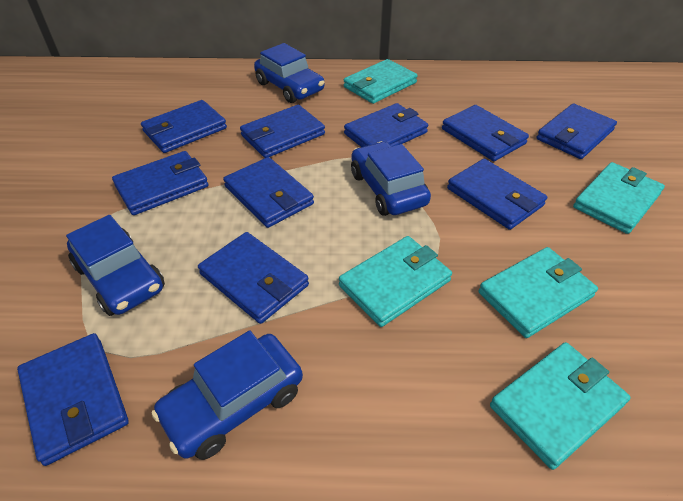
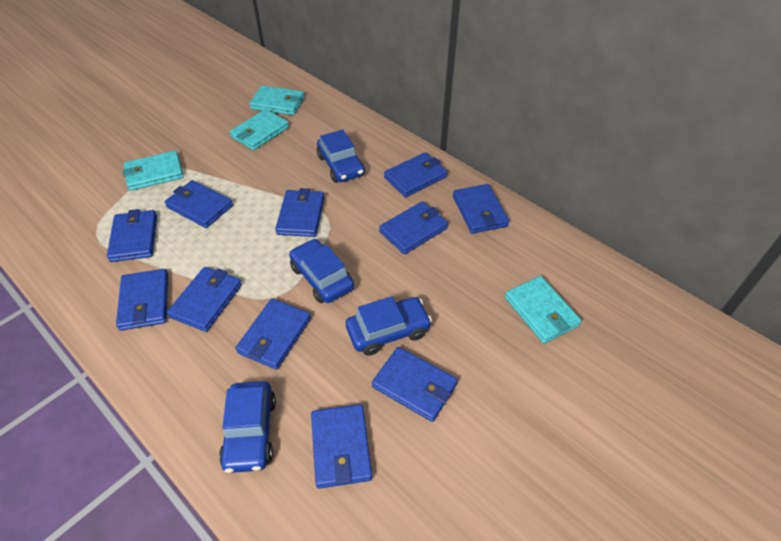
blue wallet: [17,333,129,466] [112,151,208,215] [141,100,227,153] [198,232,309,324] [223,157,314,228] [240,105,325,158] [344,103,428,147] [442,105,529,161] [447,159,547,230] [536,104,617,159] = 10 -> [107,209,157,262] [116,269,168,331] [165,180,233,228] [167,267,242,332] [235,298,311,370] [275,188,324,237] [311,404,372,489] [372,347,458,422] [379,201,448,254] [384,152,448,197] [453,184,509,234] = 11
turquoise wallet: [339,236,452,327] [344,59,418,104] [479,247,598,338] [490,342,631,470] [573,162,665,234] = 5 -> [122,151,184,191] [230,109,289,150] [249,86,305,115] [505,276,581,344] = 4

